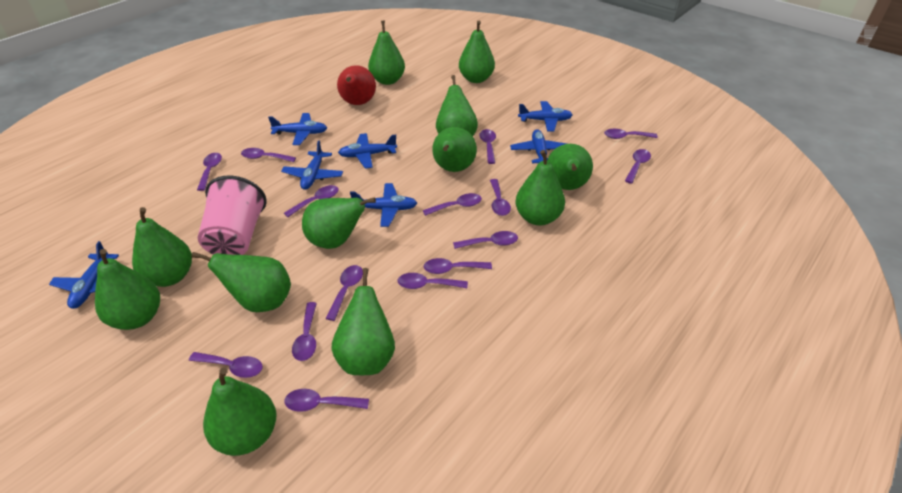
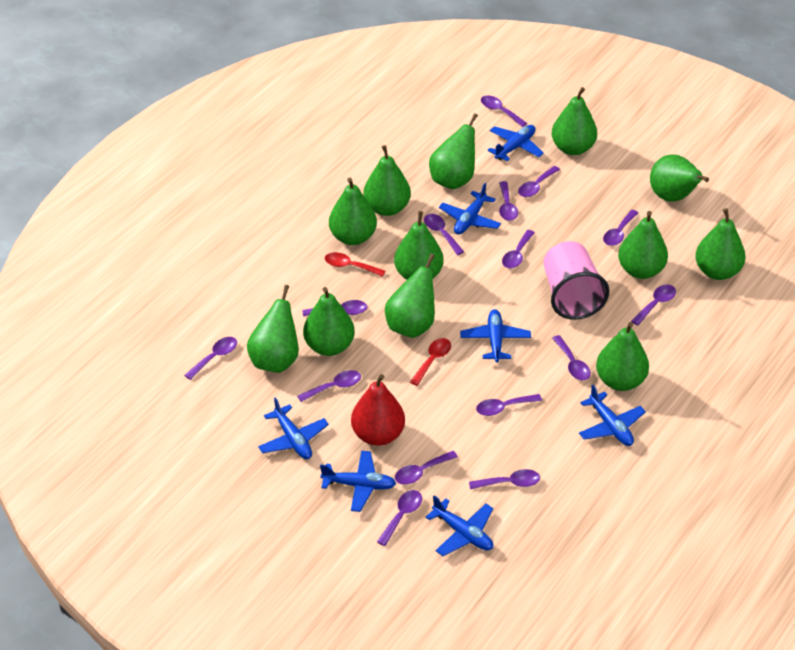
red spoon: none = 0 -> [325,252,385,277] [410,338,451,386] = 2

